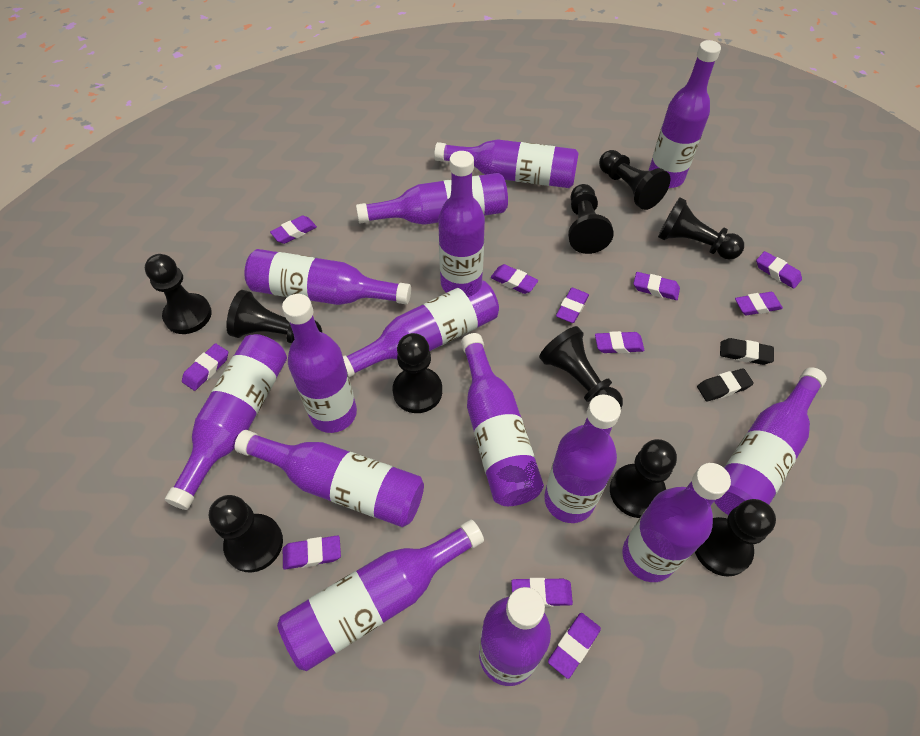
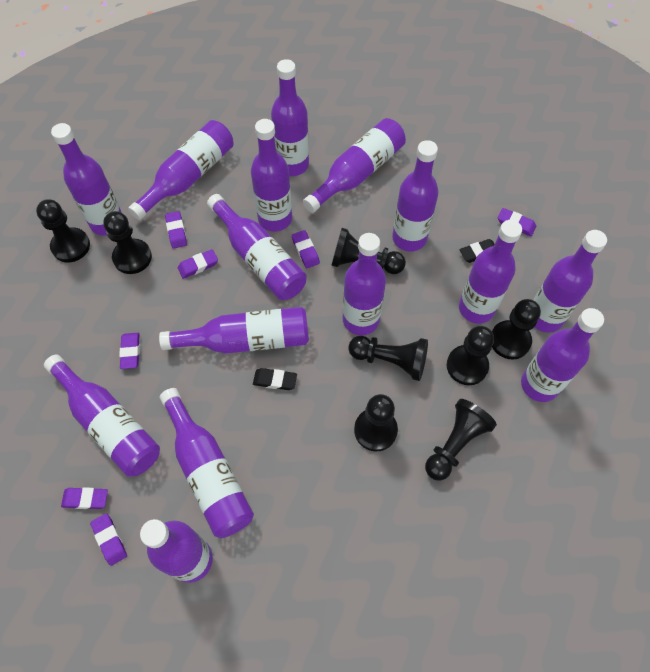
black pawn: [145,254,212,334] [209,495,283,572] [226,290,322,343] [392,333,442,413] [539,326,623,408] [568,184,614,254] [599,150,670,210] [610,439,677,518] [658,197,744,260] [695,499,776,577] = 10 -> [36,199,90,263] [103,211,152,274] [331,228,406,274] [348,336,428,381] [354,394,398,451] [425,399,497,481] [447,326,494,385] [492,299,541,360] = 8
purple eraser: [182,343,228,391] [270,216,317,244] [283,535,341,570] [491,264,538,294] [511,578,573,607] [548,613,601,679] [556,288,589,323] [595,331,644,353] [633,272,680,300] [735,292,783,316] [756,251,802,289] = 11 -> [61,487,108,509] [90,513,127,566] [119,333,140,369] [165,211,187,249] [178,249,218,279] [292,230,320,268] [498,208,536,236] = 7

